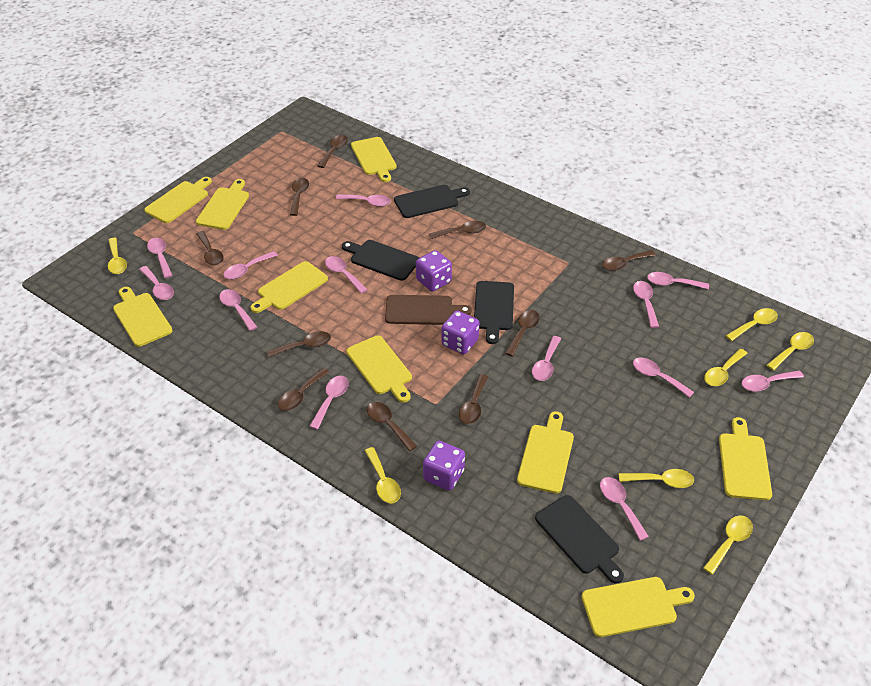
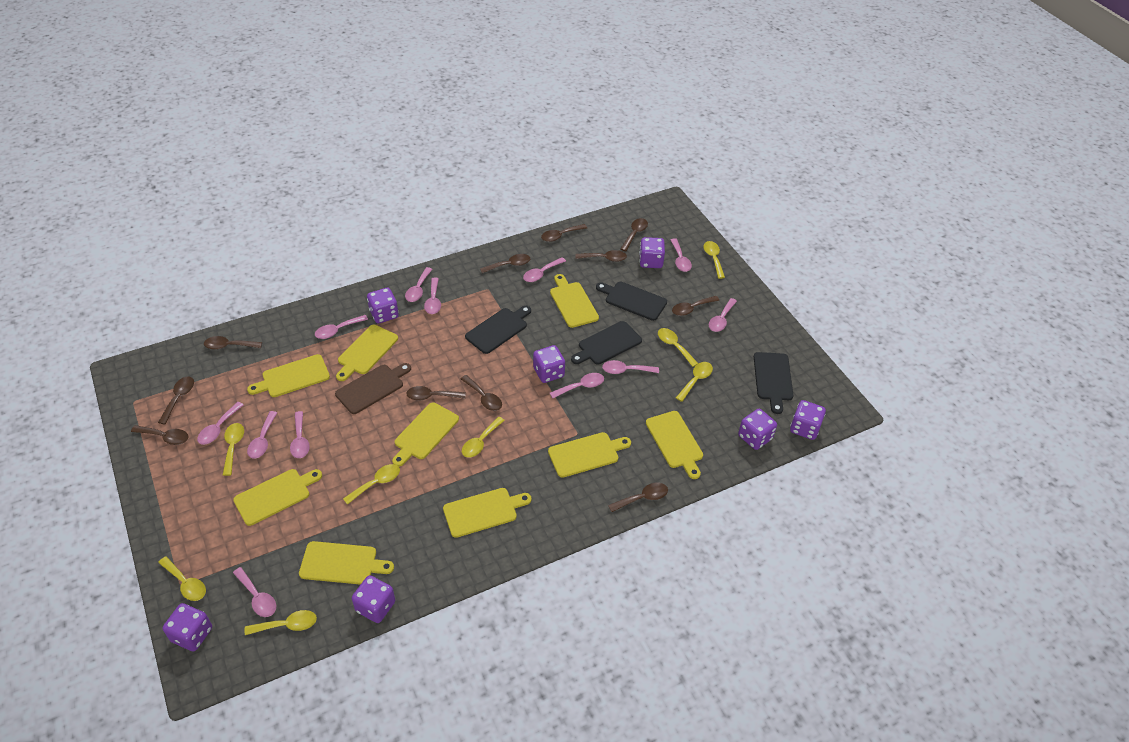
brown spoon: [197,231,224,266] [266,331,331,357] [278,368,329,411] [290,178,309,216] [318,135,348,168] [367,402,417,451] [429,221,486,239] [459,374,488,424] [505,310,539,357] [602,250,656,271] = 10 -> [131,425,189,445] [158,377,194,425] [204,336,262,350] [406,386,466,401] [461,375,502,411] [480,254,530,273] [541,224,587,242] [575,250,627,262] [608,483,668,512] [620,218,648,251] [672,296,720,316] = 11
pink spoon: [139,266,174,300] [147,238,173,278] [219,289,257,331] [223,251,278,279] [309,376,349,430] [325,256,368,294] [336,194,391,207] [532,336,561,381] [600,477,649,541] [633,281,659,328] [633,357,694,398] [647,272,709,290] [742,370,804,392] = 13 -> [197,402,244,445] [233,567,277,617] [247,411,277,459] [290,411,310,458] [315,315,368,339] [405,267,432,302] [424,277,441,314] [523,257,566,282] [550,373,604,399] [602,360,659,374] [671,238,692,272] [709,298,737,332] = 12
purple dice: [416,250,452,292] [423,441,465,490] [442,311,479,354] = 3 -> [163,603,212,652] [352,575,395,623] [367,288,399,324] [533,345,565,383] [639,237,665,268] [738,409,777,450] [790,400,826,440] = 7
yellow spoon: [108,238,127,274] [365,447,401,504] [619,469,694,488] [703,516,753,575] [704,349,748,386] [726,308,778,341] [766,332,814,371] = 7 -> [158,556,206,601] [223,423,244,476] [245,610,317,635] [343,464,400,505] [462,417,505,458] [658,328,699,367] [676,362,713,402] [703,241,725,279] = 8

